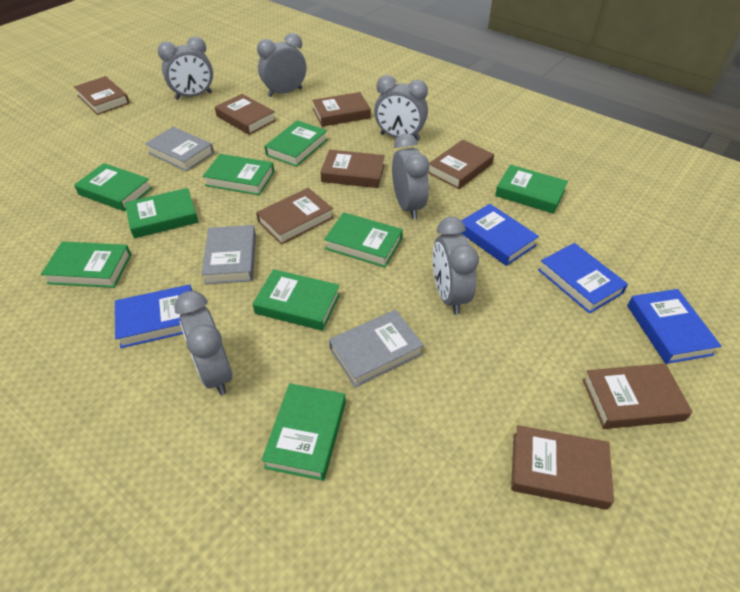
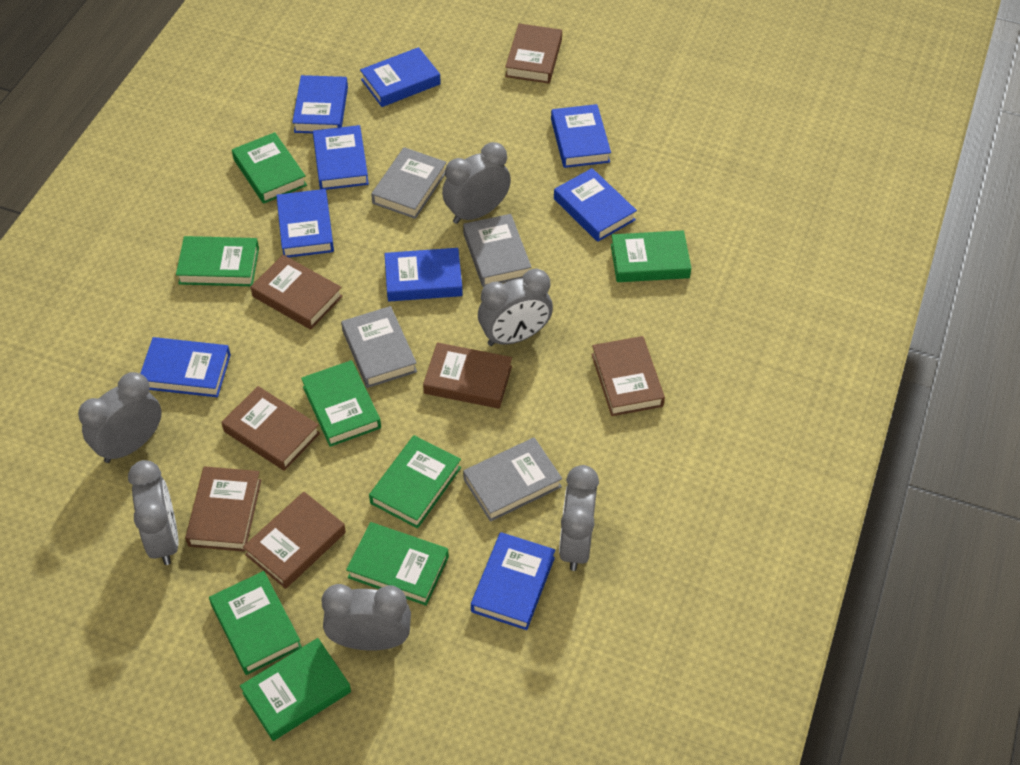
blue book: [115,284,192,348] [461,204,539,266] [538,243,628,314] [627,289,721,364] = 4 -> [140,337,231,397] [276,189,334,257] [292,75,348,133] [313,125,369,190] [360,47,441,107] [384,248,463,302] [471,532,555,630] [551,104,611,168] [554,168,637,242] = 9
brown book: [74,76,130,115] [215,94,276,135] [256,188,334,245] [312,92,371,127] [320,150,385,188] [428,140,494,189] [511,425,614,510] [582,363,693,429] = 8 -> [185,466,261,552] [221,386,320,471] [243,492,346,589] [251,255,343,330] [423,343,512,409] [505,23,562,83] [591,336,665,416] = 7
green book: [41,241,131,288] [74,163,152,211] [125,188,198,238] [203,154,274,195] [253,269,340,331] [261,383,346,481] [265,120,328,167] [324,212,403,268] [495,165,568,214] = 9 -> [176,236,259,286] [209,571,302,675] [232,132,307,204] [240,638,351,741] [301,360,381,447] [346,522,449,606] [369,435,461,529] [611,230,691,282] = 8
grey book: [145,127,214,171] [201,225,256,284] [329,310,424,388] = 3 -> [341,306,417,388] [371,147,447,219] [463,214,532,287] [463,437,562,522] = 4

